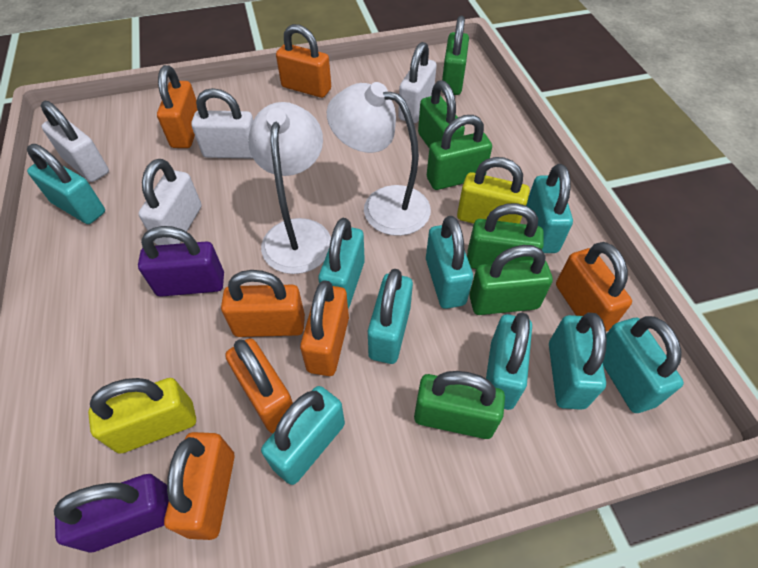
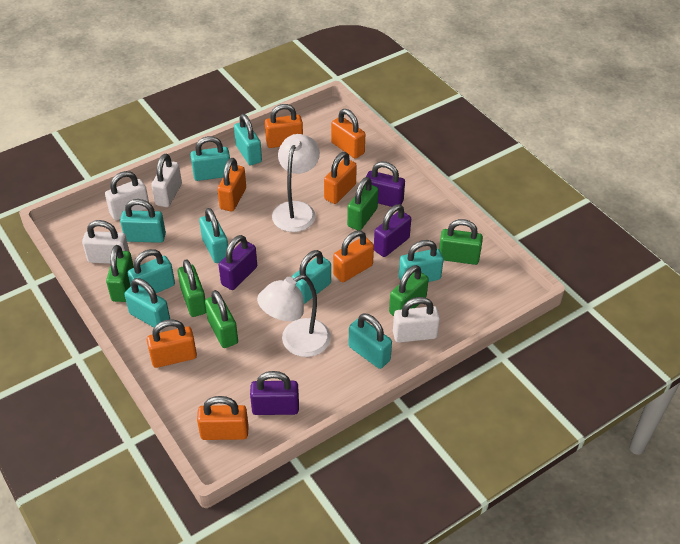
purple padlock: [54,474,169,553] [138,226,224,297] = 2 -> [219,235,257,290] [250,371,299,415] [366,162,405,207] [374,204,411,257] = 4
yellow padlock: [88,378,196,454] [457,157,530,224] = 2 -> none = 0

